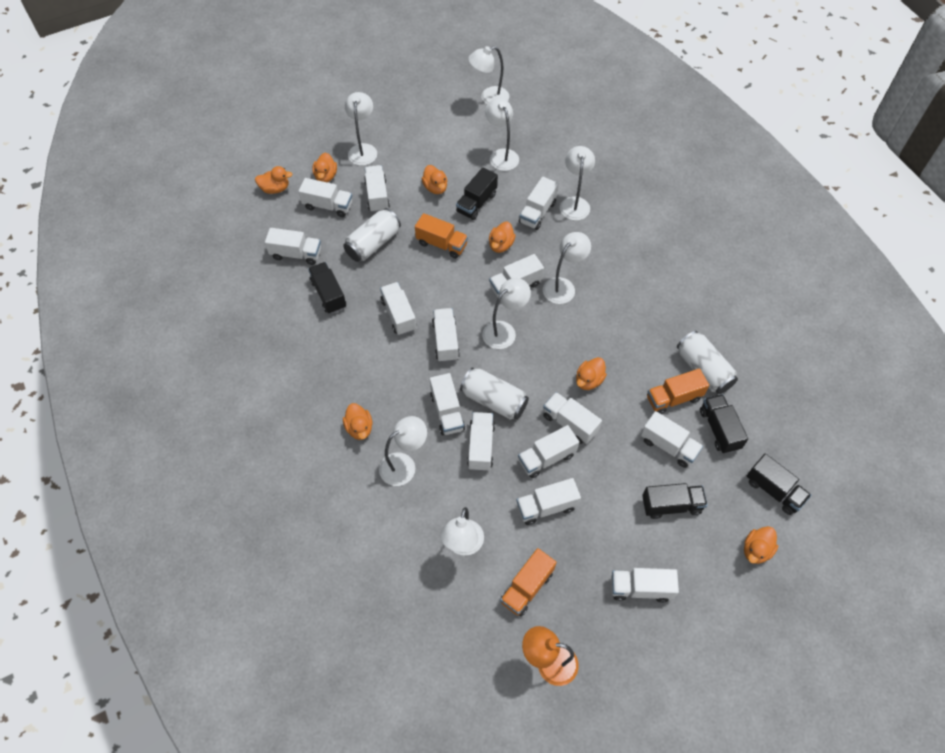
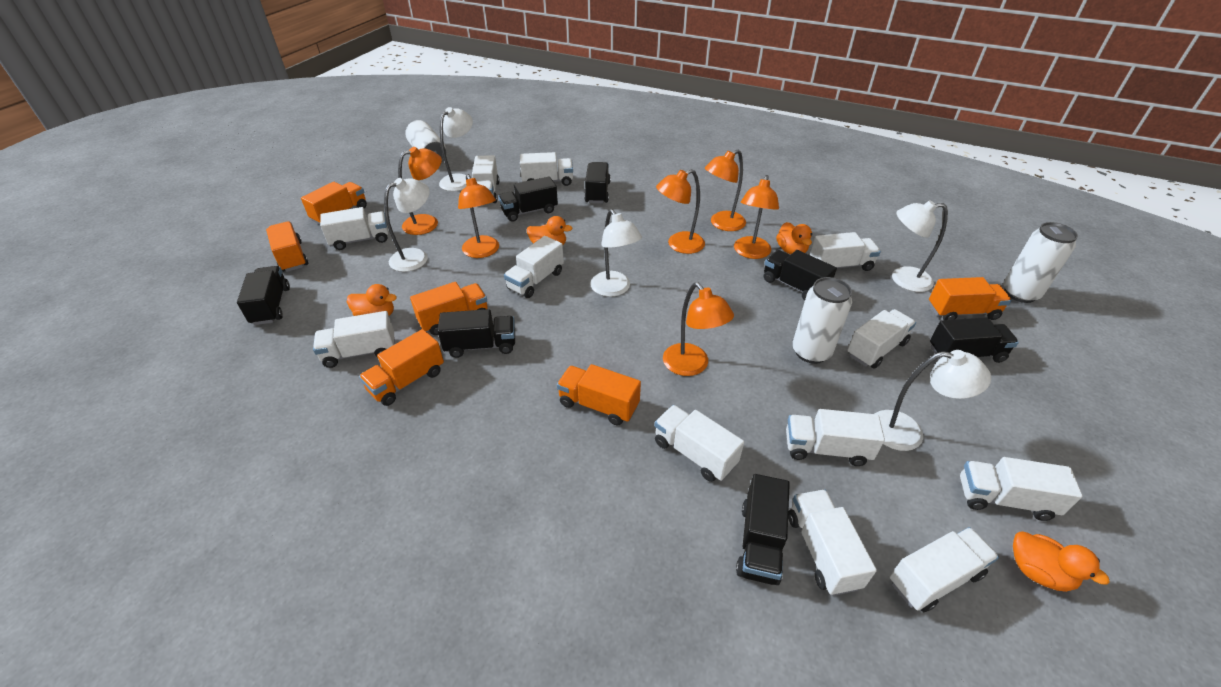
black truck: [308,262,346,314] [456,167,498,220] [642,483,708,519] [700,394,748,454] [747,453,811,515] = 5 -> [237,266,290,325] [437,309,515,358] [498,176,558,222] [584,162,611,203] [736,474,790,585] [764,250,837,300] [930,317,1019,363] = 7
orange duck: [255,166,293,194] [312,152,337,182] [343,403,373,440] [421,165,447,194] [489,221,516,253] [576,357,607,390] [744,526,778,564] = 7 -> [347,284,397,316] [527,216,573,245] [776,222,812,255] [1013,531,1110,592] = 4
orange lamp: [522,626,579,686] = 1 -> [398,147,442,235] [458,174,499,258] [656,169,705,254] [663,283,734,376] [705,149,746,231] [734,175,779,259] = 6
orange truck: [415,213,468,259] [500,548,557,617] [647,368,709,414] = 3 -> [266,221,308,272] [301,182,367,225] [359,329,444,406] [410,282,488,335] [557,364,641,425] [929,277,1012,320] = 6
white lamp: [345,92,377,166] [379,416,427,486] [440,507,484,556] [468,46,509,104] [482,278,531,349] [485,98,519,171] [543,232,591,304] [560,146,595,221] = 8 -> [384,178,430,272] [439,107,473,191] [590,209,642,297] [875,350,991,451] [892,200,948,292] = 5
white truck: [265,228,321,265] [298,178,352,217] [364,165,390,213] [380,282,416,335] [430,373,465,435] [432,308,460,362] [467,412,495,471] [489,254,544,297] [517,478,581,525] [518,425,579,478] [519,177,559,230] [543,392,602,444] [611,568,679,603] [641,411,703,468] = 14 -> [313,311,395,368] [320,207,389,250] [472,155,500,203] [504,236,564,298] [520,152,573,186] [655,405,744,482] [786,409,885,466] [788,489,877,596] [810,232,881,271] [847,309,916,368] [889,527,999,612] [960,457,1083,521] = 12

